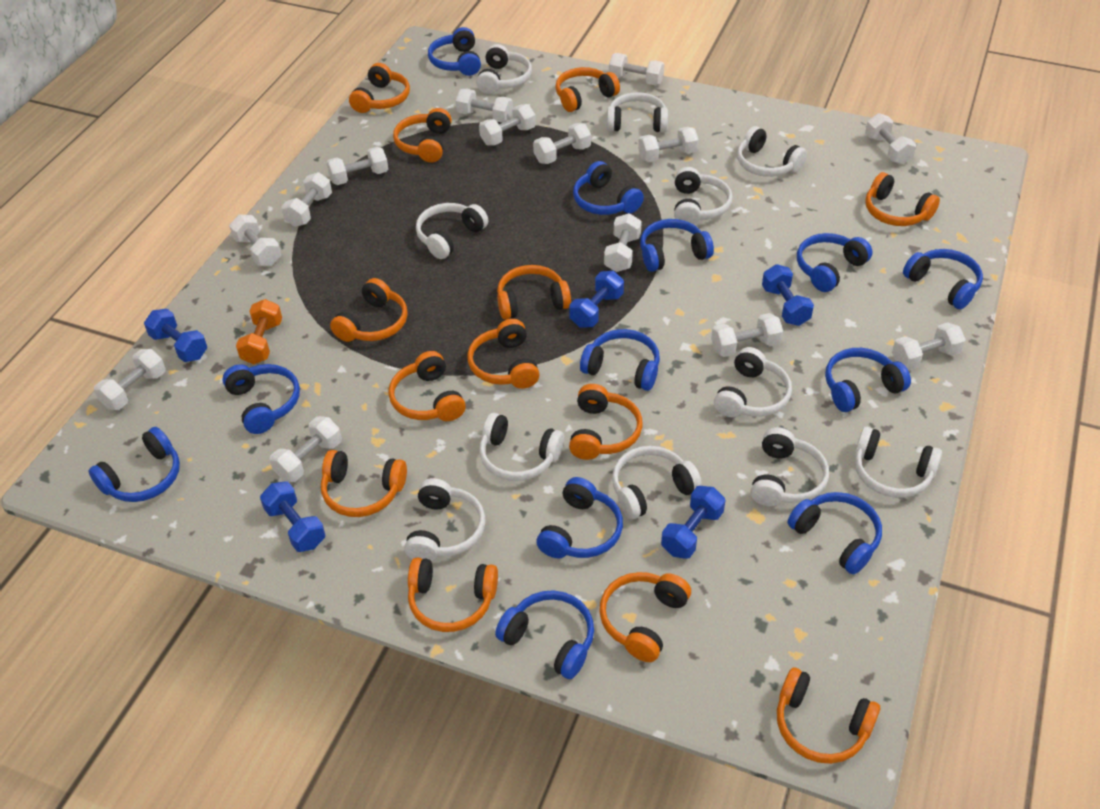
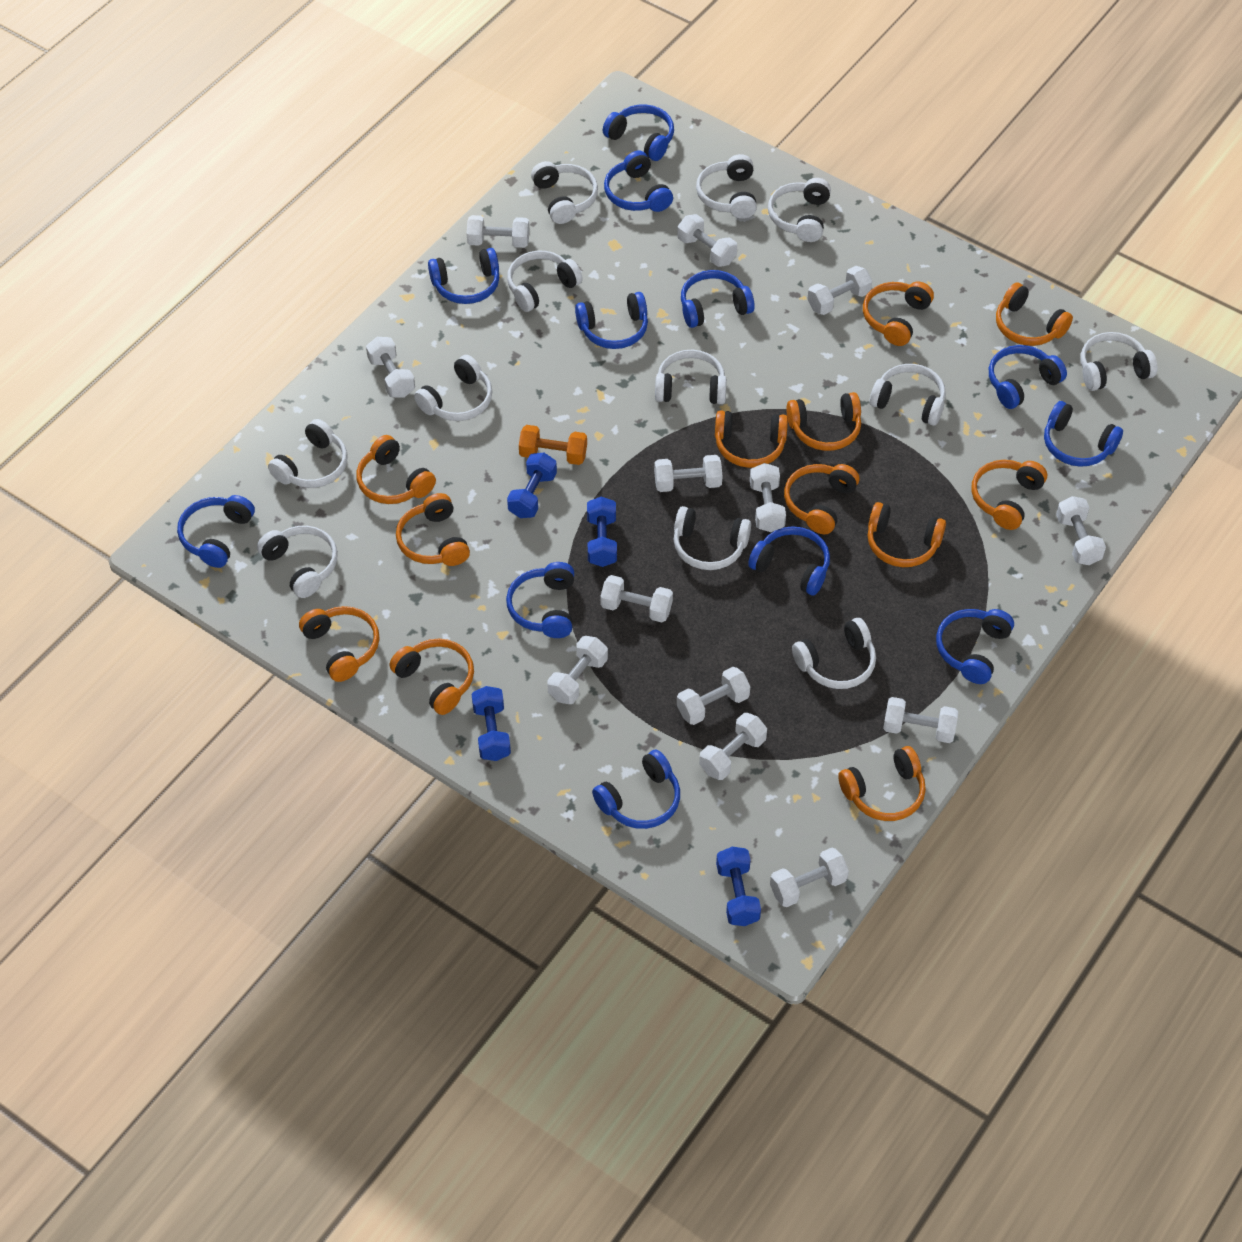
blue dumbbell: [144,309,207,362] [260,481,325,552] [569,271,624,328] [661,486,726,559] [762,264,814,326] = 5 -> [472,686,511,761] [507,453,557,518] [587,497,617,567] [716,847,761,926] = 4
orange headphones: [321,450,407,517] [330,278,408,342] [349,63,410,113] [389,351,466,421] [393,108,452,163] [408,558,498,632] [467,319,540,389] [497,265,571,320] [555,67,620,112] [569,384,643,460] [599,572,691,662] [777,668,880,764] [865,172,940,226] = 13 -> [299,606,380,682] [356,435,436,504] [389,639,474,715] [396,493,470,566] [715,411,788,468] [784,464,859,534] [787,392,861,451] [838,746,926,821] [863,281,934,346] [868,502,946,567] [971,460,1047,530] [996,282,1073,346] = 12
white dumbbell: [94,349,166,410] [229,214,281,266] [269,416,342,482] [281,172,332,227] [326,147,388,185] [455,89,513,123] [479,104,536,145] [533,123,591,164] [604,213,642,272] [609,53,665,85] [638,127,699,162] [711,313,783,357] [865,113,916,165] [892,322,966,370] = 14 -> [366,337,415,398] [467,215,529,248] [547,636,608,704] [600,575,673,622] [654,455,722,492] [677,214,737,267] [677,667,750,725] [699,713,767,780] [750,463,786,532] [770,848,849,907] [807,266,872,315] [883,697,958,743] [1056,496,1106,565] = 13
white headphones: [405,478,485,561] [416,203,488,259] [476,44,532,94] [479,413,564,481] [607,92,668,132] [612,446,702,519] [674,167,733,225] [714,347,792,417] [737,126,807,177] [751,427,829,506] [855,427,942,498] = 11 -> [257,526,338,598] [268,419,348,488] [414,355,493,421] [507,251,583,312] [531,161,598,224] [655,350,727,404] [674,506,751,570] [696,154,757,219] [768,178,831,242] [792,618,876,689] [869,364,946,426] [1081,332,1157,391] = 12

